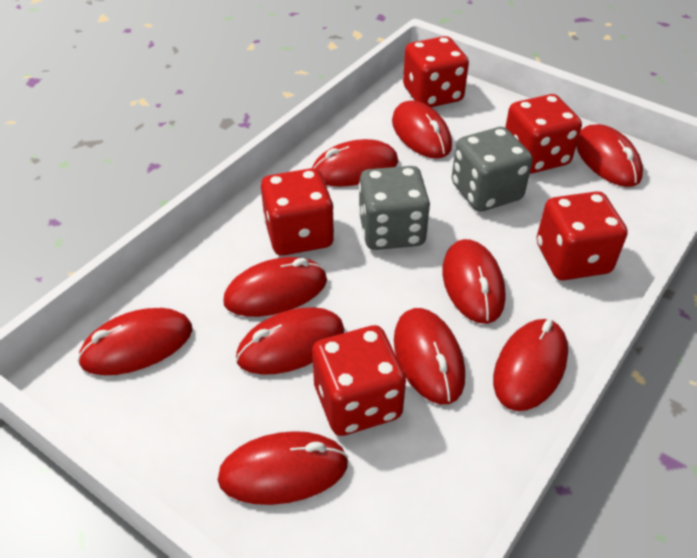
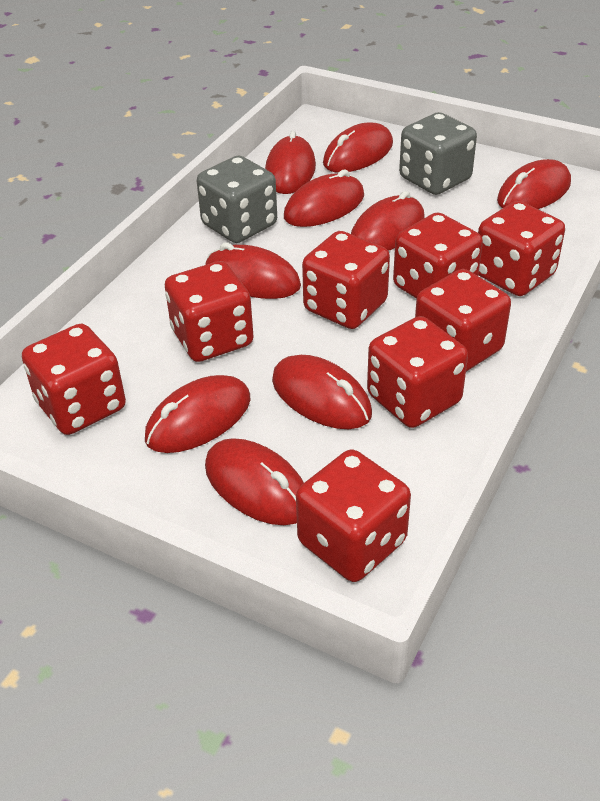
red dice: [261,168,334,256] [312,325,406,436] [403,36,469,107] [505,94,582,174] [537,191,628,280] = 5 -> [22,324,126,435] [165,261,254,362] [296,449,411,582] [302,231,390,329] [367,316,468,428] [393,212,483,299] [415,269,511,372] [478,201,565,296] = 8
red mouse: [77,308,192,375] [218,431,348,505] [223,257,327,317] [236,307,344,375] [312,139,398,187] [392,100,452,159] [394,308,465,404] [442,239,506,324] [493,319,568,411] [576,124,643,187] = 10 -> [145,375,251,453] [205,438,304,525] [206,242,301,299] [265,131,316,194] [272,355,372,429] [284,170,364,227] [323,122,393,173] [351,191,425,251] [497,159,571,209] = 9

